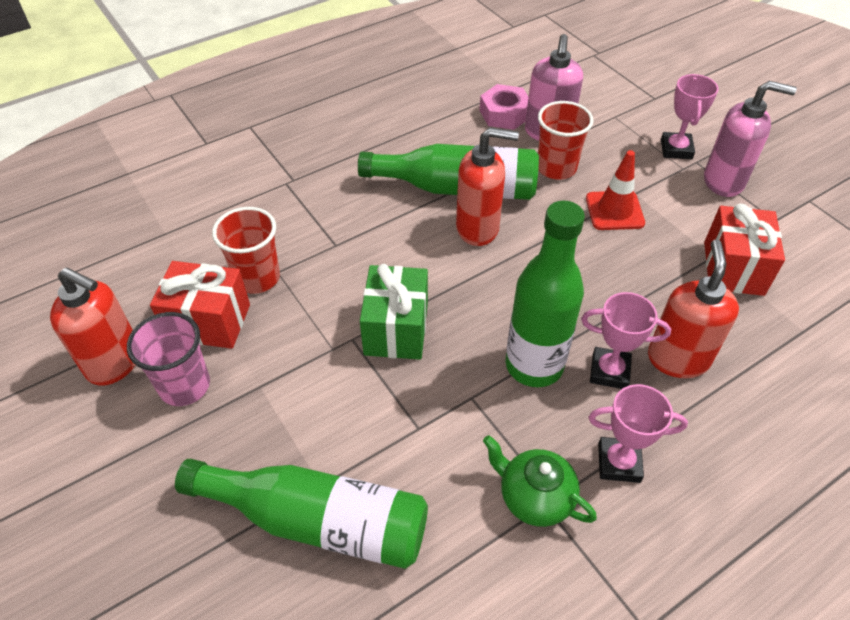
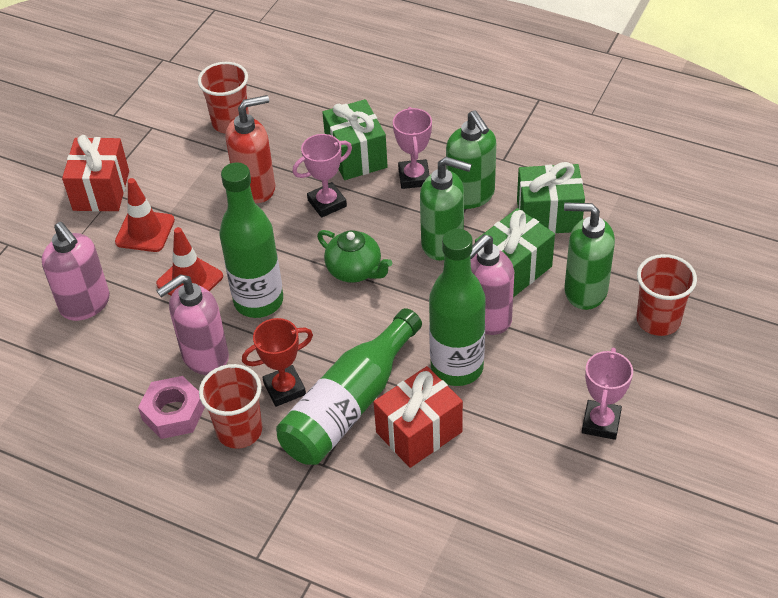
green gift: [360,264,428,360] = 1 -> [322,99,388,180] [475,208,555,297] [517,162,585,233] = 3
green soap dispenser: none = 0 -> [420,157,472,261] [446,110,496,209] [564,202,615,310] = 3
pink cup: [127,312,210,406] = 1 -> none = 0
pink soap dispenser: [525,34,583,141] [704,81,797,197] = 2 -> [42,222,110,321] [157,274,229,375] [470,234,514,335] = 3
red cup: [212,207,280,294] [538,101,594,180] = 2 -> [198,62,249,134] [199,364,262,449] [637,254,697,336] = 3
red soap dispenser: [50,268,136,386] [456,127,519,246] [648,239,739,378] = 3 -> [225,95,275,203] = 1
red traffic cone: [586,150,645,230] = 1 -> [115,178,175,252] [156,227,223,296] = 2
red trophy: none = 0 -> [242,318,313,407] = 1

